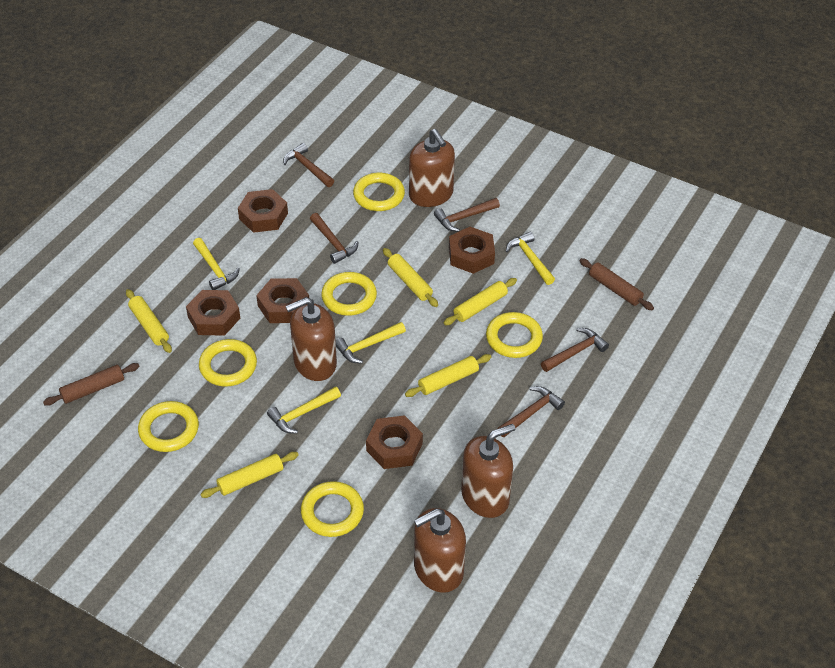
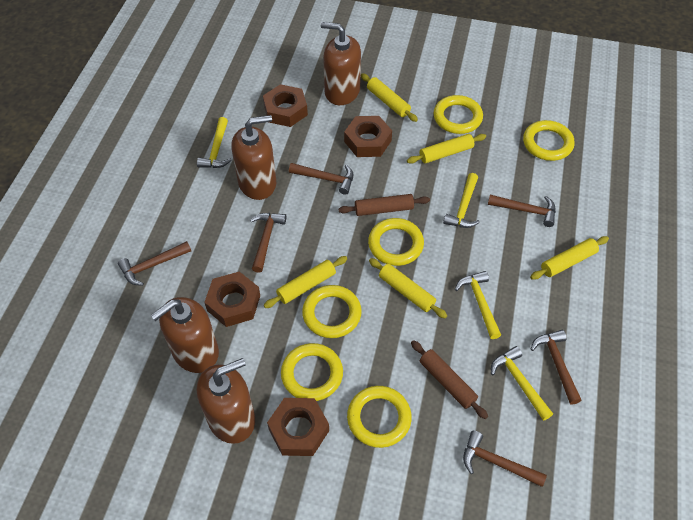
brown hammer: [283,143,334,187] [310,213,358,264] [434,198,500,232] [497,386,565,437] [541,328,609,372] = 5 -> [118,241,191,286] [250,213,286,273] [289,163,353,195] [463,430,547,487] [488,195,556,227] [531,330,582,405] = 6
brown nut: [186,290,240,336] [238,189,288,233] [256,278,309,323] [366,415,423,469] [449,227,495,274] = 5 -> [204,271,260,327] [263,84,308,127] [267,398,329,456] [344,116,392,157] = 4

